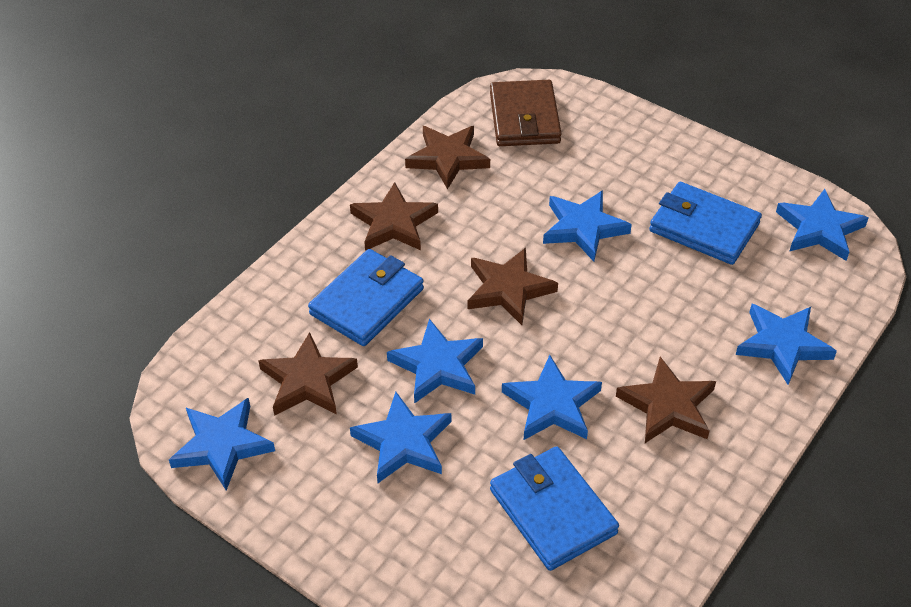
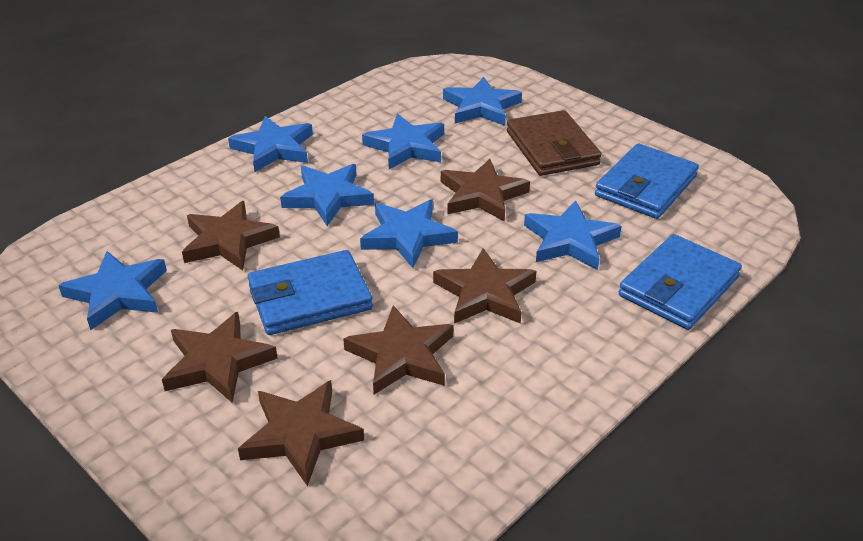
brown star: [258,332,358,416] [350,182,438,251] [405,126,490,190] [468,248,558,325] [616,357,716,443] = 5 -> [162,312,278,403] [182,201,280,270] [238,380,364,487] [343,305,454,395] [433,248,536,324] [441,159,530,221] = 6

